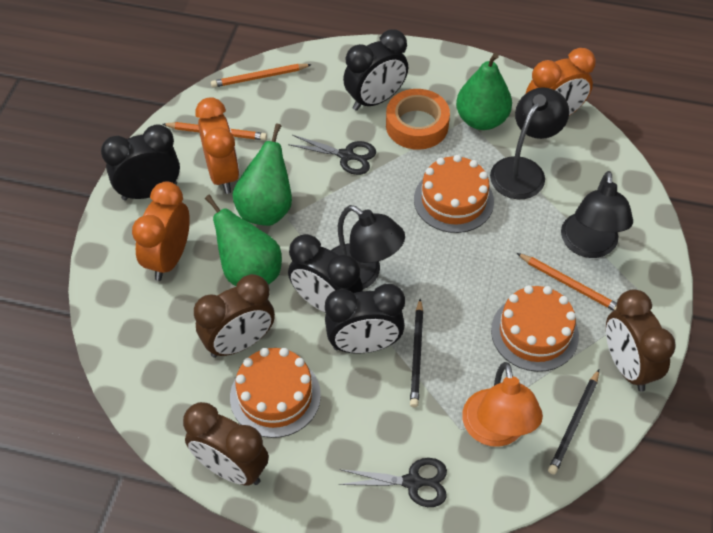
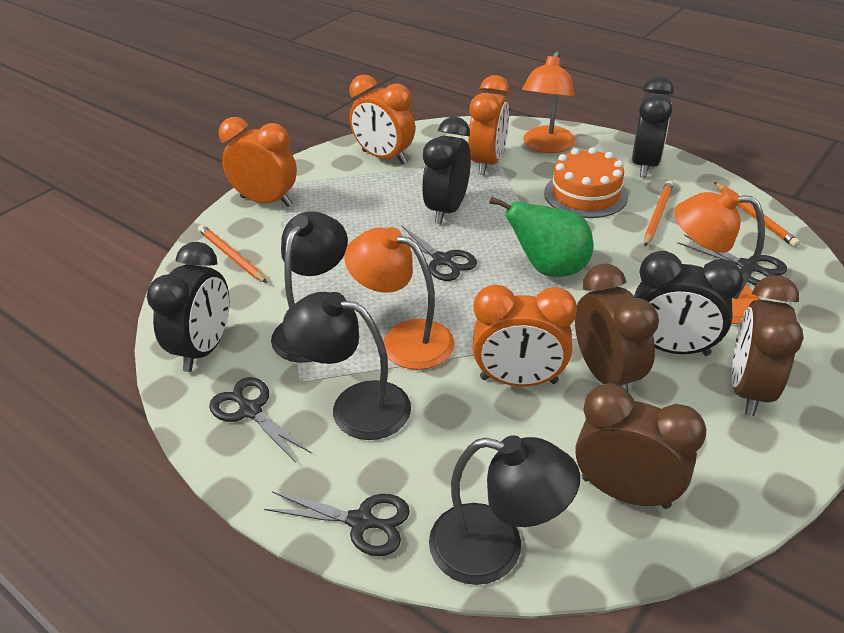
black pencil: [410,299,423,407] [548,369,599,475] = 2 -> none = 0
black scissors: [288,135,376,175] [338,458,447,507] = 2 -> [209,377,311,463] [264,492,410,556] [402,226,477,281] [677,234,787,285] = 4
green pear: [205,195,282,286] [232,123,292,226] [456,53,512,130] = 3 -> [489,196,593,277] = 1
orange cake: [230,348,321,438] [414,155,494,233] [491,285,579,372] = 3 -> [544,147,628,218] = 1
orange clock: [132,182,190,281] [195,97,240,194] [525,48,596,116] = 3 -> [219,117,297,207] [349,75,415,164] [468,75,509,175] [473,285,577,386] = 4
orange lamp: [462,362,543,447] = 1 -> [344,227,455,370] [522,51,576,153] [674,189,765,324] = 3
orange tape: [386,89,450,150] = 1 -> none = 0

